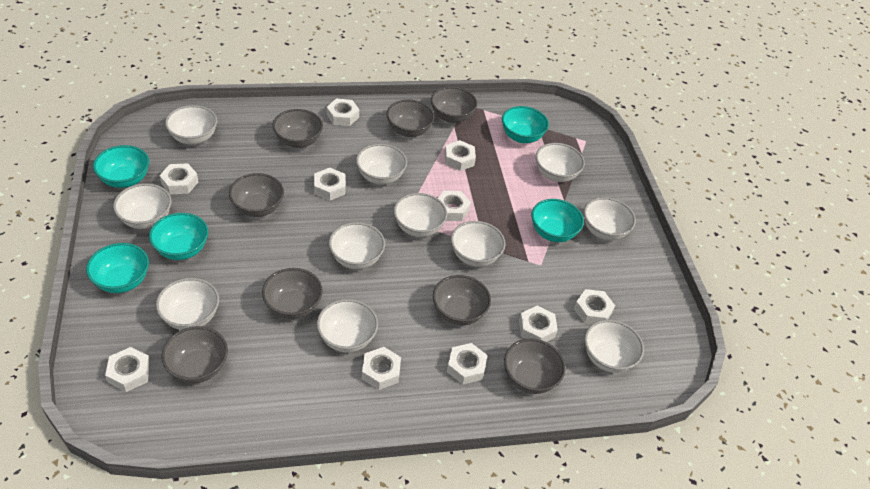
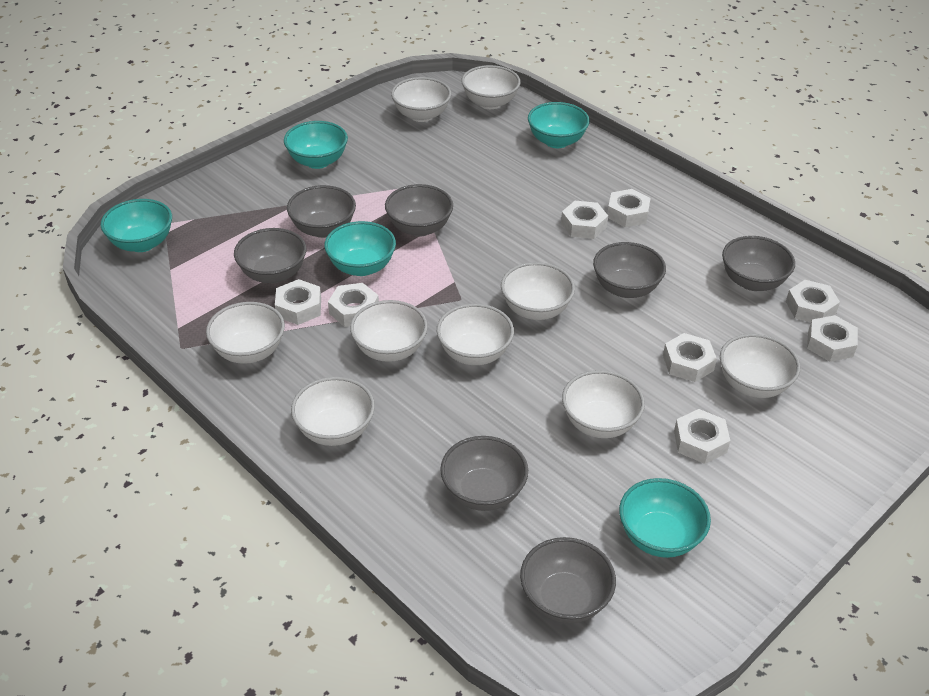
grey bowl: [161,326,228,383] [229,173,284,217] [262,268,323,319] [273,109,323,148] [386,99,435,137] [431,86,477,123] [433,275,491,325] [504,339,566,394] = 8 -> [234,228,306,283] [287,185,356,238] [385,184,453,237] [440,436,528,511] [520,537,616,623] [593,242,666,298] [722,236,795,291] = 7
white bowl: [113,184,172,229] [156,278,219,330] [165,105,217,145] [317,299,378,353] [329,222,385,269] [356,144,407,184] [394,193,447,237] [451,221,506,267] [536,143,585,182] [584,197,636,240] [584,320,644,373] = 11 -> [206,302,285,364] [291,377,375,446] [350,300,428,362] [391,77,451,122] [437,304,514,365] [461,65,521,109] [501,262,575,320] [562,370,645,438] [720,334,800,398] = 9
white nut: [105,347,151,392] [159,163,198,194] [314,168,346,200] [327,99,359,126] [362,347,401,390] [438,191,471,221] [445,140,476,171] [447,343,487,384] [519,306,558,342] [574,289,615,324] = 10 -> [275,279,321,325] [328,283,379,327] [561,201,608,239] [607,189,651,227] [663,333,717,382] [674,409,730,464] [786,280,840,322] [807,315,858,362] = 8

